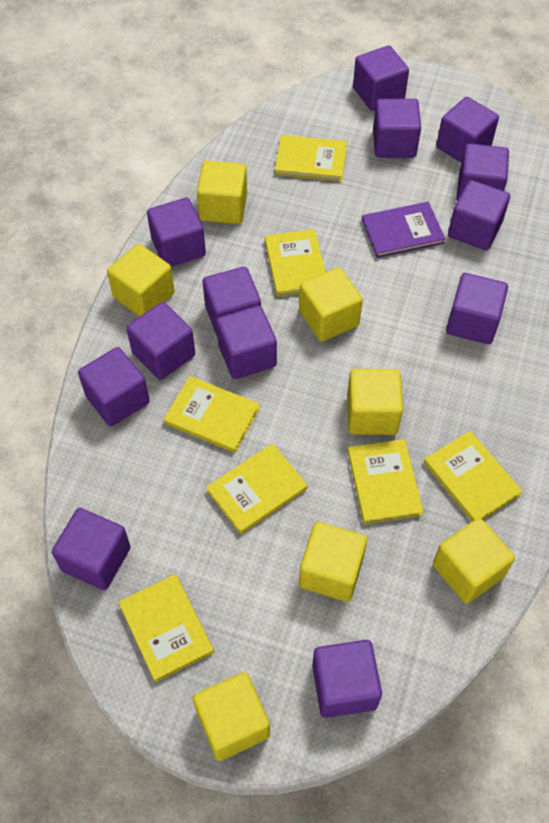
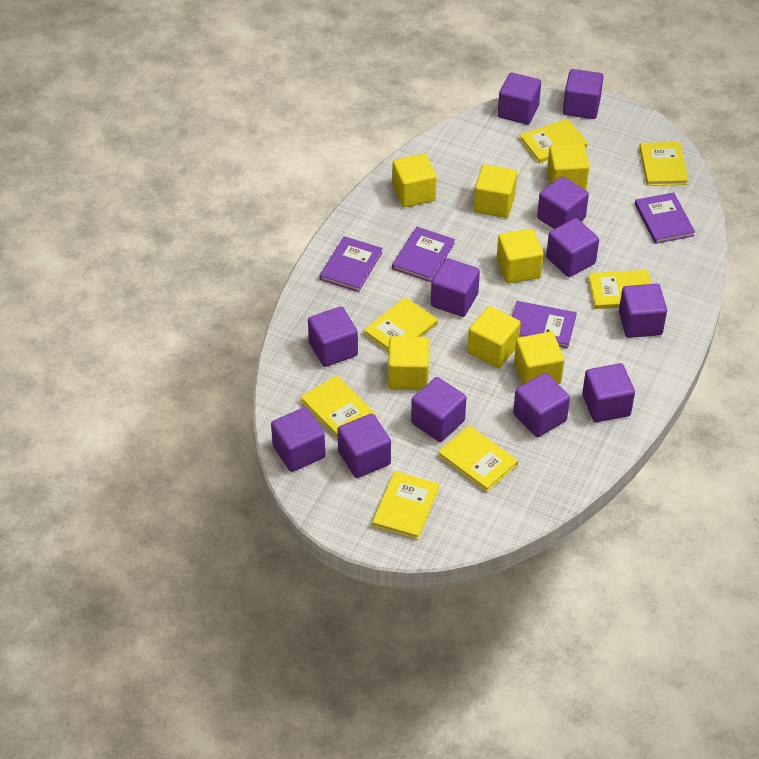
purple book: [362,202,445,258] = 1 -> [319,236,383,292] [392,227,455,282] [512,301,577,348] [635,193,695,244] = 4
purple cube: [52,508,131,590] [78,347,150,426] [126,302,195,380] [147,197,206,267] [203,267,261,336] [216,306,277,379] [312,640,382,718] [353,45,409,111] [373,99,421,158] [437,97,499,162] [446,273,508,344] [448,180,510,251] [457,143,509,201] = 13 -> [271,407,325,472] [308,306,358,367] [337,414,391,478] [411,377,466,442] [431,258,480,317] [498,72,541,125] [513,373,570,437] [537,176,589,229] [546,218,599,277] [563,69,604,119] [582,363,635,422] [619,284,667,338] = 12

